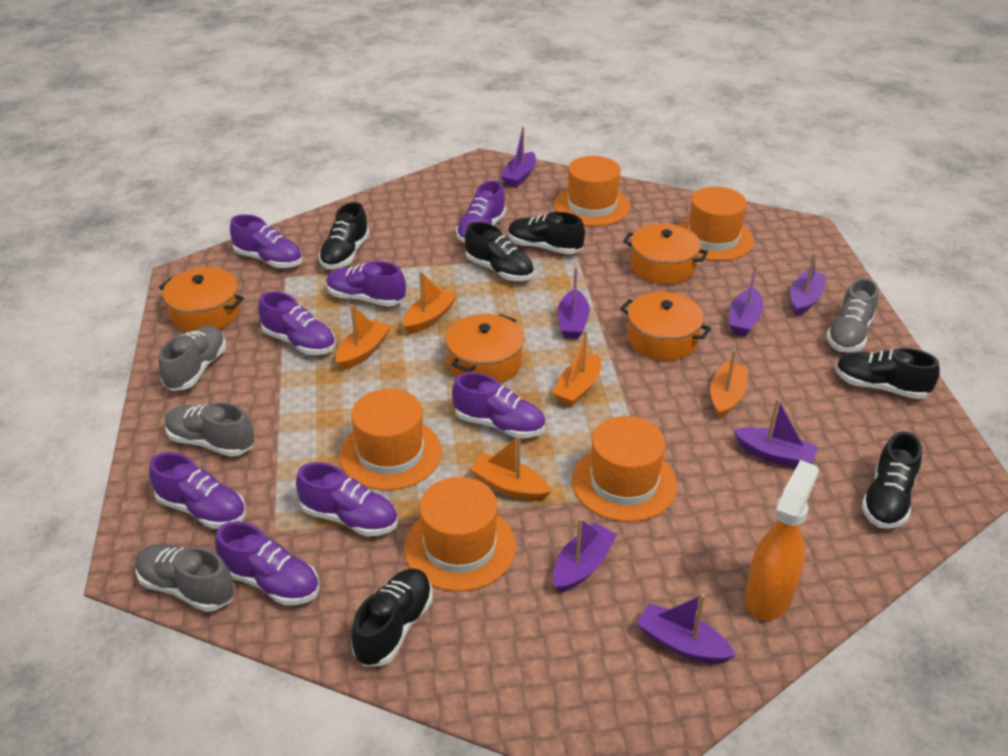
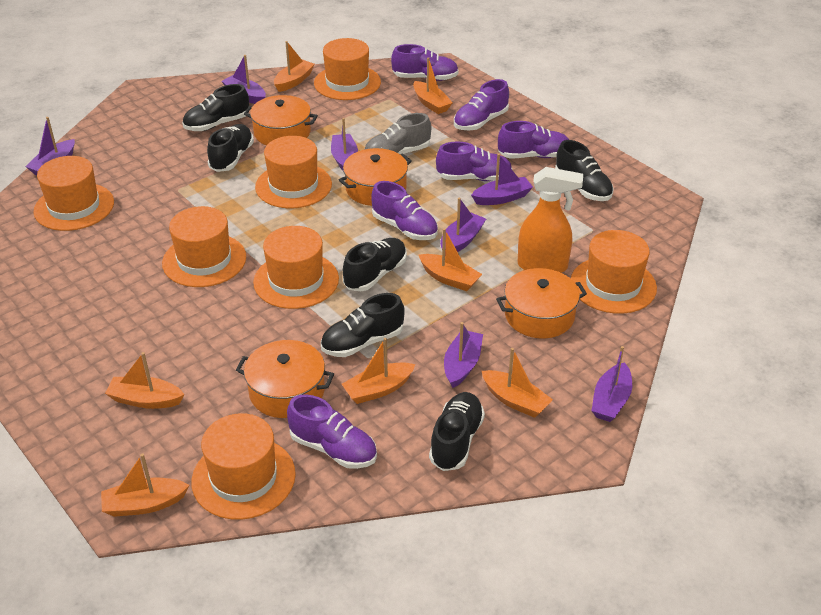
grey shoe: [135,544,235,612] [159,326,226,391] [165,402,254,457] [826,278,878,352] = 4 -> [364,113,431,154] = 1
orange boat: [335,304,391,370] [402,271,457,334] [470,436,551,501] [552,331,601,407] [710,349,747,419] = 5 -> [101,454,189,517] [105,352,184,409] [274,41,315,92] [342,338,415,404] [413,57,453,114] [419,228,482,291] [482,348,553,418] = 7
orange hat: [339,389,442,490] [404,477,516,591] [554,156,630,226] [572,416,677,522] [678,187,754,261] = 5 -> [33,156,114,231] [162,206,246,287] [191,413,296,520] [253,226,339,309] [255,136,332,208] [314,38,381,100] [571,230,657,314] = 7
purple shoe: [149,452,246,529] [215,521,319,605] [230,214,302,268] [258,291,336,355] [296,462,398,536] [326,261,406,306] [452,372,545,438] [456,180,506,243] = 8 -> [287,394,377,469] [371,181,438,240] [391,44,459,81] [436,141,512,181] [454,79,509,130] [498,121,569,159] = 6

